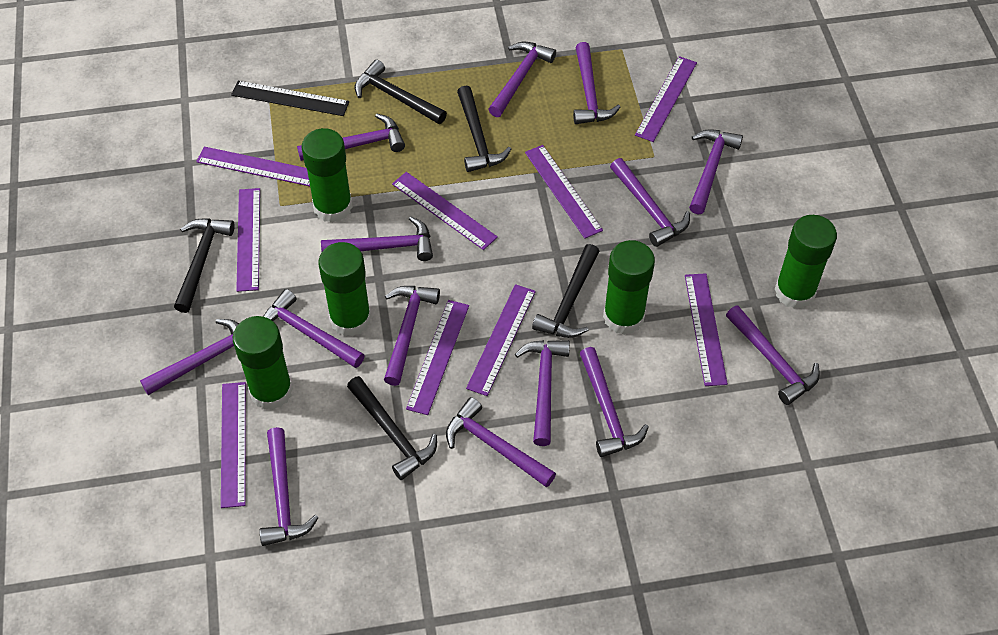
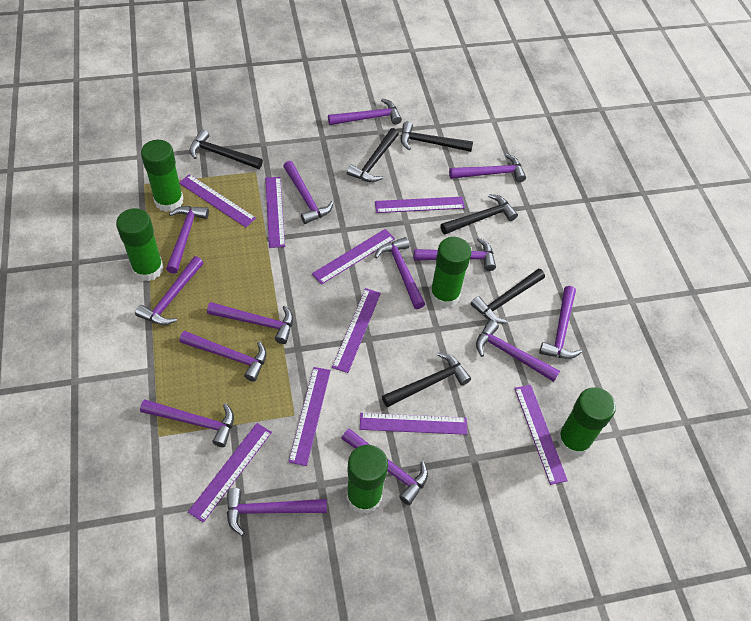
black hammer: [174,218,235,313] [347,376,437,480] [355,60,447,124] [457,85,511,172] [532,244,600,338] = 5 -> [189,129,263,169] [347,128,399,182] [382,352,471,407] [401,121,473,152] [440,194,518,234] [471,269,545,324] = 6
black ruler: [231,81,349,116] = 1 -> none = 0

